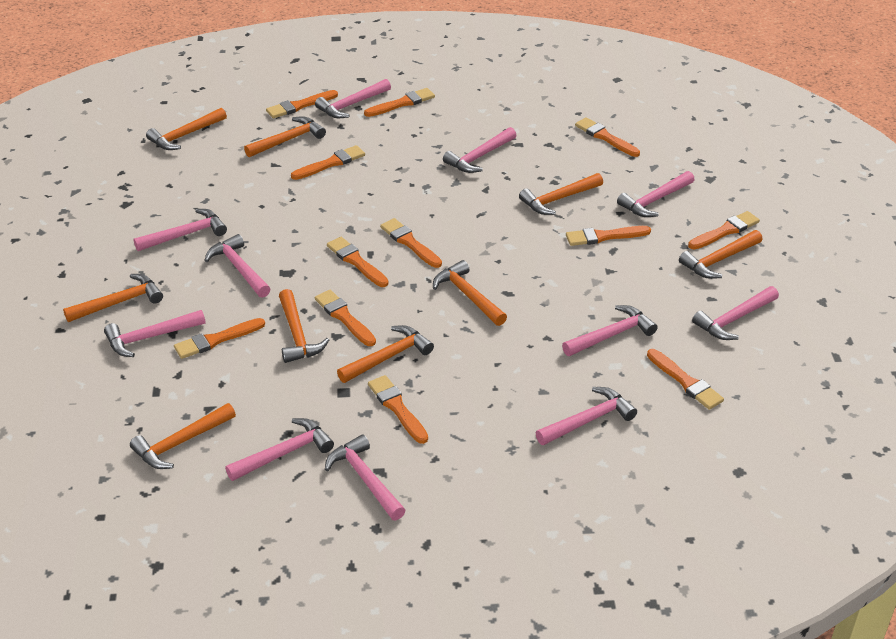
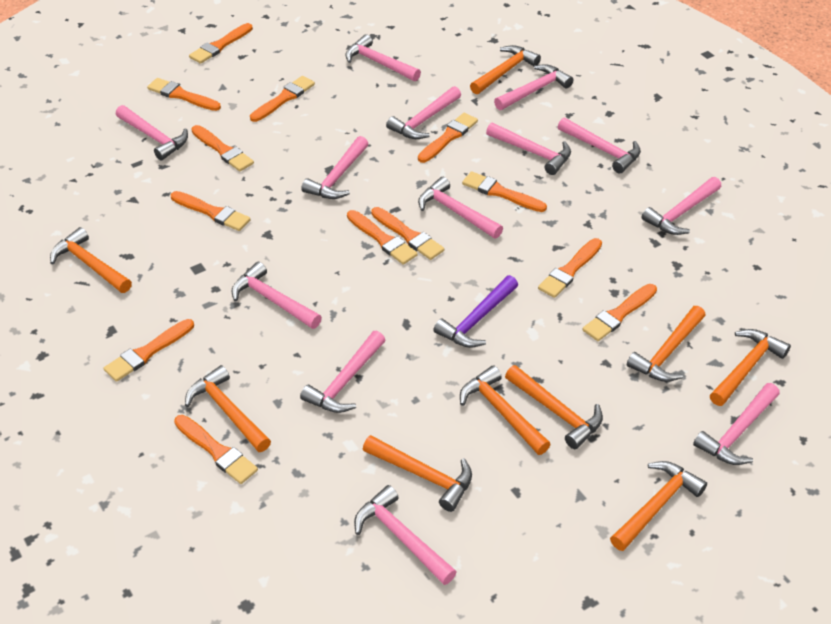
orange brush: [174,318,265,359] [266,90,338,118] [291,145,365,180] [315,290,376,346] [327,237,389,287] [364,88,435,117] [368,375,428,444] [380,218,442,268] [566,226,651,246] [575,117,640,157] [647,349,724,410] [688,211,760,250] = 12 -> [103,319,194,382] [147,78,221,111] [171,191,251,231] [174,415,258,484] [189,23,253,64] [191,125,254,171] [250,76,315,122] [347,210,418,265] [371,207,444,260] [418,113,478,163] [462,171,547,212] [538,238,602,298] [582,284,657,341] = 13
pink hammer: [104,310,206,357] [133,209,227,251] [204,234,270,298] [225,418,334,481] [315,79,391,118] [325,434,406,520] [443,127,517,173] [536,387,637,445] [562,305,658,356] [617,171,695,217] [692,286,779,340] = 11 -> [116,105,188,160] [231,262,322,329] [300,331,385,413] [301,136,368,199] [346,34,421,81] [354,485,457,585] [386,86,461,139] [418,177,503,239] [486,123,571,175] [494,64,573,110] [558,117,641,173] [641,177,721,235] [693,383,780,465] = 13
purple hammer: none = 0 -> [434,275,518,348] = 1

